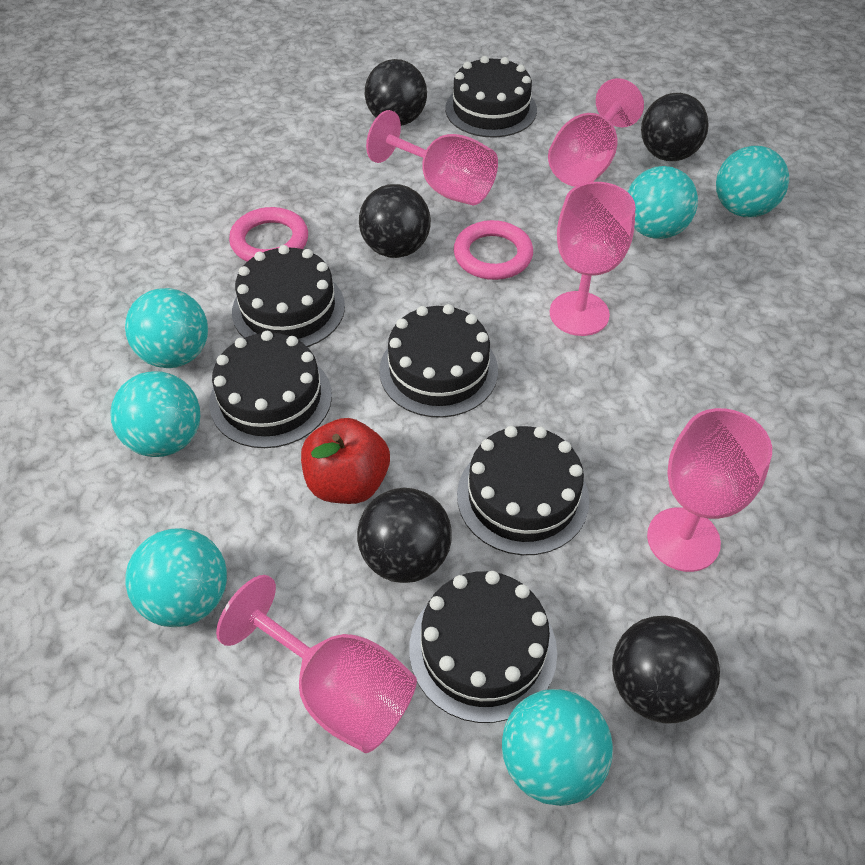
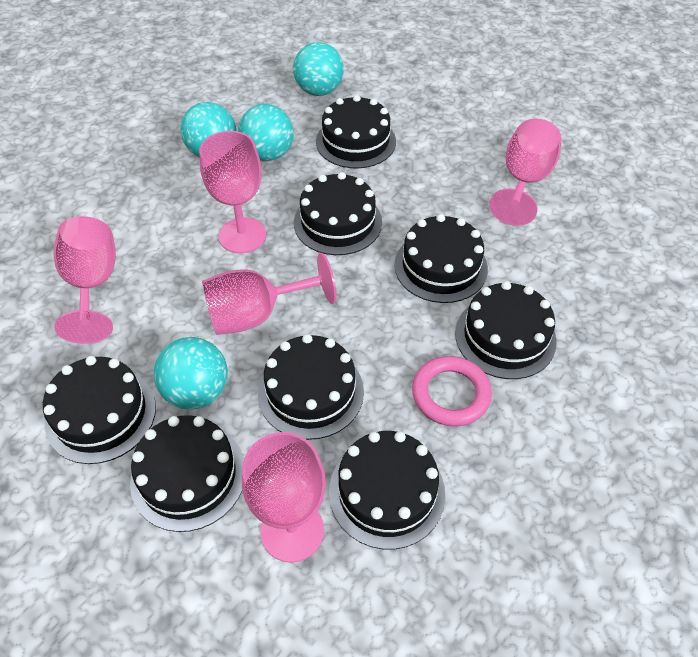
black ball: [357,488,452,583] [359,184,431,258] [365,59,427,126] [612,616,720,723] [641,93,709,161] = 5 -> none = 0
black cake: [209,331,332,448] [232,245,345,347] [379,304,498,418] [409,571,557,723] [445,56,537,138] [457,426,589,555] = 6 -> [43,356,156,464] [130,415,244,532] [258,334,364,440] [294,172,382,255] [316,95,396,169] [329,431,445,550] [394,214,488,303] [455,281,557,379] = 8
pink ring: [229,207,308,261] [454,220,533,280] = 2 -> [412,356,492,426] = 1
red apple: [301,418,390,504] = 1 -> none = 0
turquoise ball: [110,371,200,457] [125,288,208,368] [125,528,227,627] [502,689,613,806] [628,166,698,239] [716,146,789,217] = 6 -> [154,337,228,409] [180,102,236,157] [238,104,294,161] [293,42,344,96] = 4

